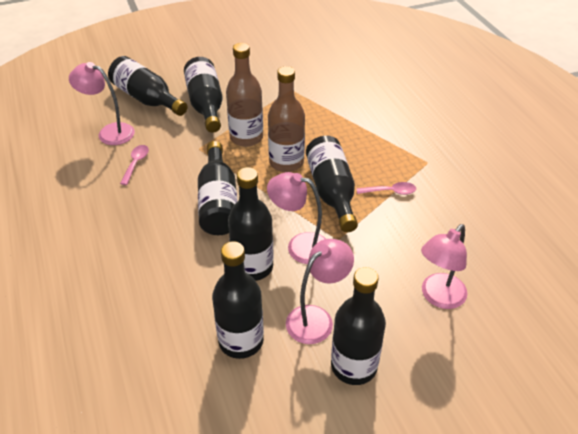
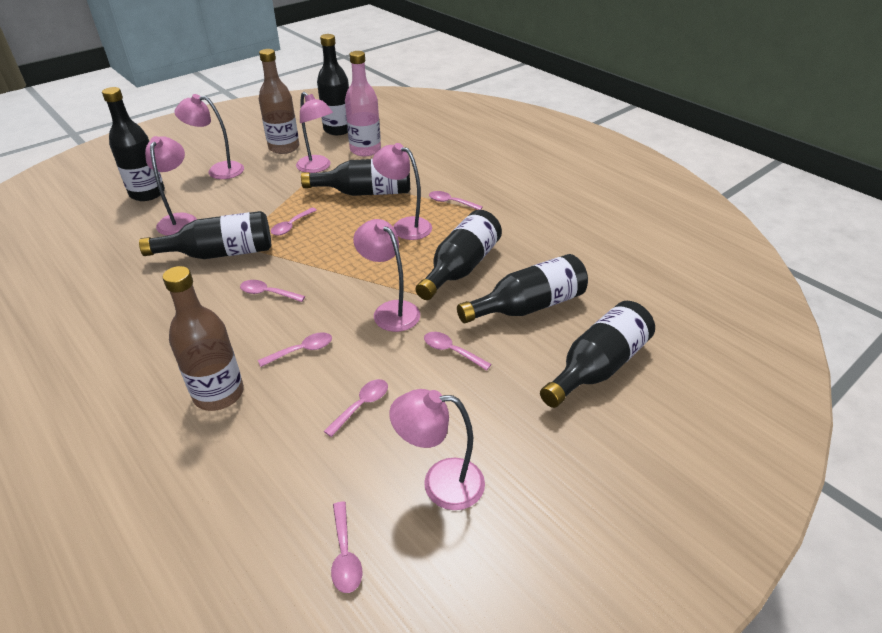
pink bottle: none = 0 -> [345,51,381,156] = 1
pink lamp: [69,62,135,145] [267,172,326,264] [286,239,354,344] [421,224,468,309] = 4 -> [145,136,197,236] [174,94,244,179] [296,92,333,173] [353,219,420,332] [372,143,432,240] [389,389,485,510] = 6
pink spoon: [120,145,149,185] [356,182,416,195] = 2 -> [240,280,305,302] [258,332,332,367] [271,208,317,235] [324,379,388,437] [331,502,362,593] [424,332,491,371] [429,191,483,210] = 7

